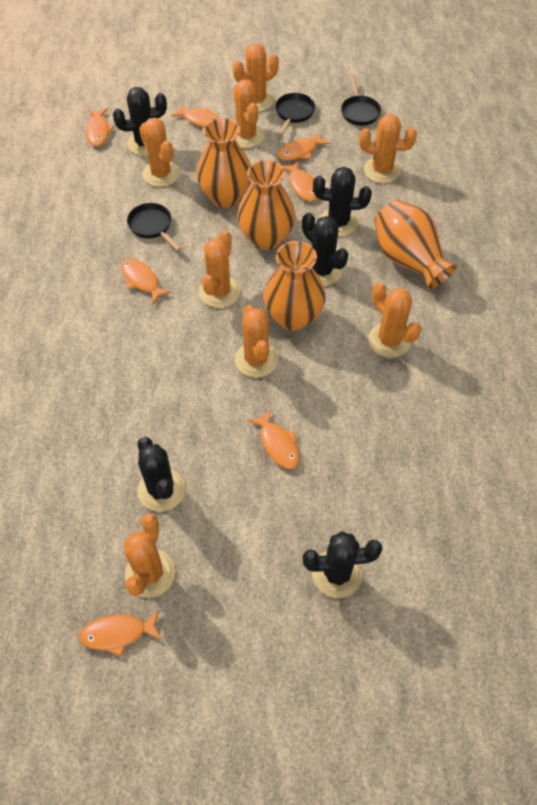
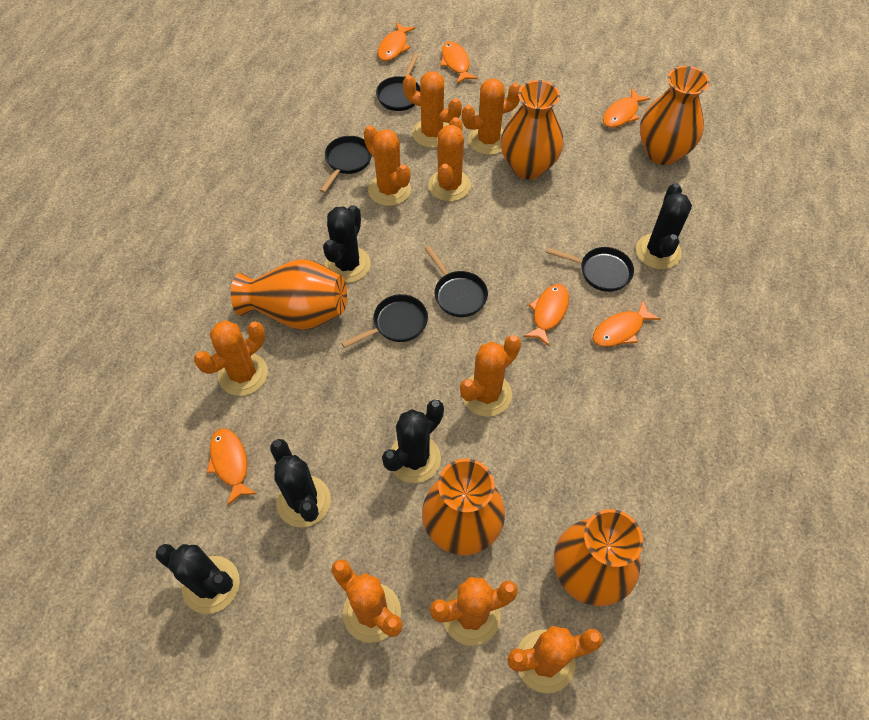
black pan: [127,203,181,251] [275,93,315,137] [341,75,381,126] = 3 -> [320,136,372,193] [342,294,428,348] [376,53,420,111] [425,246,488,317] [546,247,634,292] = 5
orange cactus: [124,513,175,598] [139,118,180,187] [199,230,240,308] [233,43,279,112] [233,79,265,148] [235,305,278,378] [359,114,417,183] [368,282,421,358] = 8 -> [194,320,268,396] [331,559,402,643] [364,125,411,206] [403,71,462,148] [428,117,471,202] [430,577,518,646] [460,335,521,417] [462,79,520,155] [507,626,603,693] = 9
orange fish: [79,610,161,656] [86,108,114,146] [121,259,171,304] [171,104,221,128] [248,409,300,469] [277,132,331,161] [282,160,317,201] = 7 -> [207,428,257,506] [378,22,415,61] [440,41,478,84] [523,284,569,346] [593,301,660,347] [603,88,650,128] = 6
orange vase: [196,118,251,208] [237,160,296,250] [263,241,326,331] [374,200,457,290] = 4 -> [231,259,347,330] [422,458,505,556] [501,80,563,180] [554,509,643,606] [640,66,709,165] = 5

